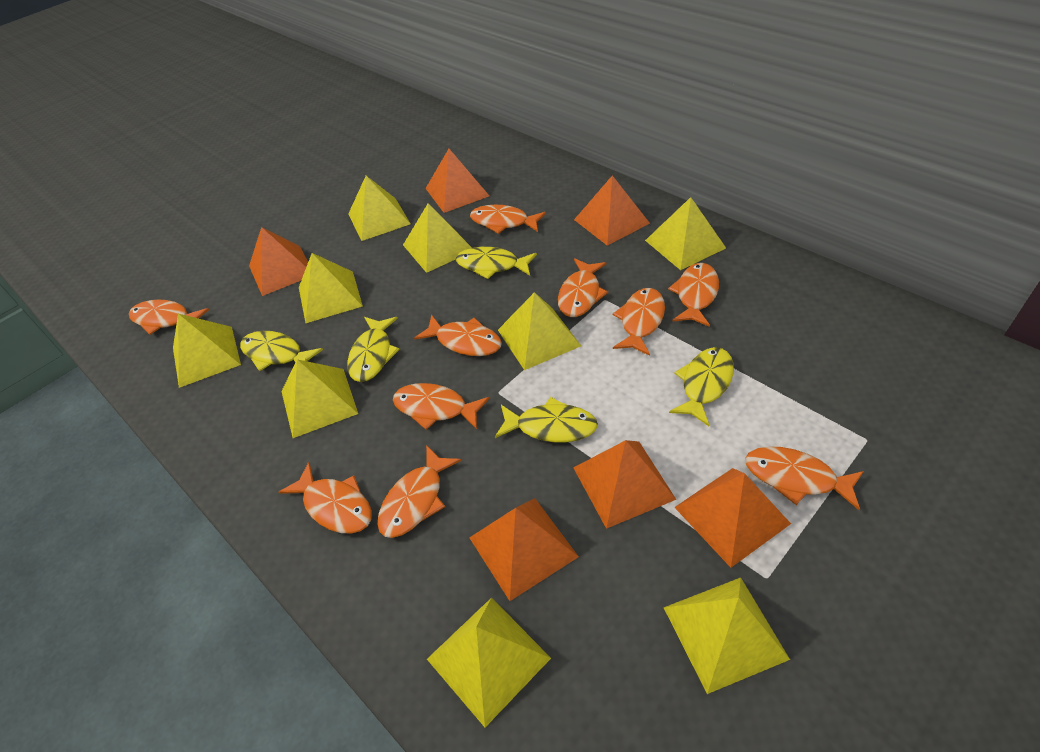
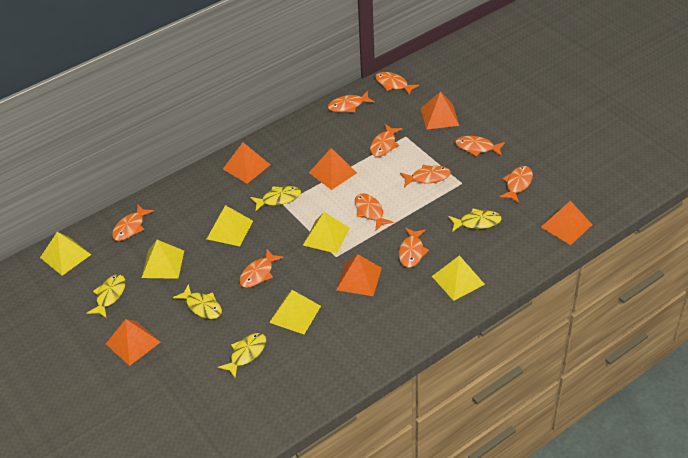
yellow pyramid: [173,314,241,388] [281,359,358,438] [299,253,363,323] [348,176,411,241] [403,203,472,273] [427,597,551,727] [498,292,581,370] [645,197,726,270] [664,578,790,694] = 9 -> [40,232,91,276] [142,240,184,279] [207,205,253,246] [269,290,321,334] [303,212,349,254] [432,255,485,301] = 6

